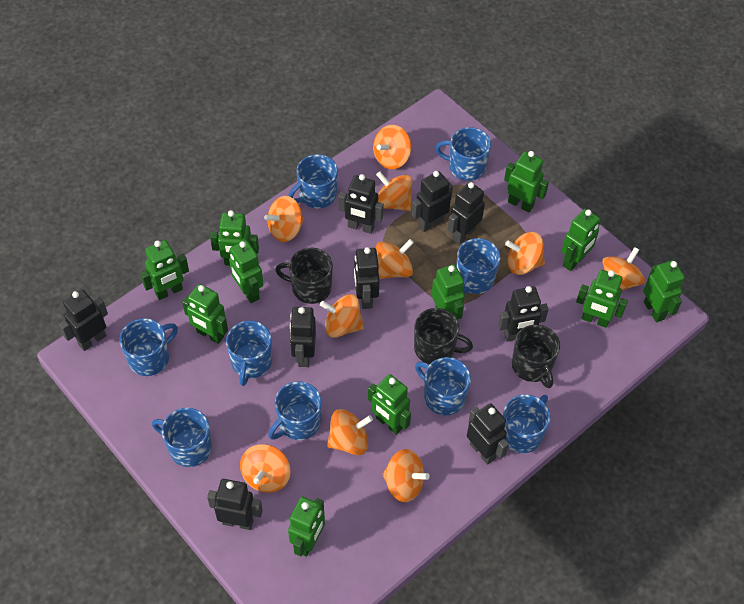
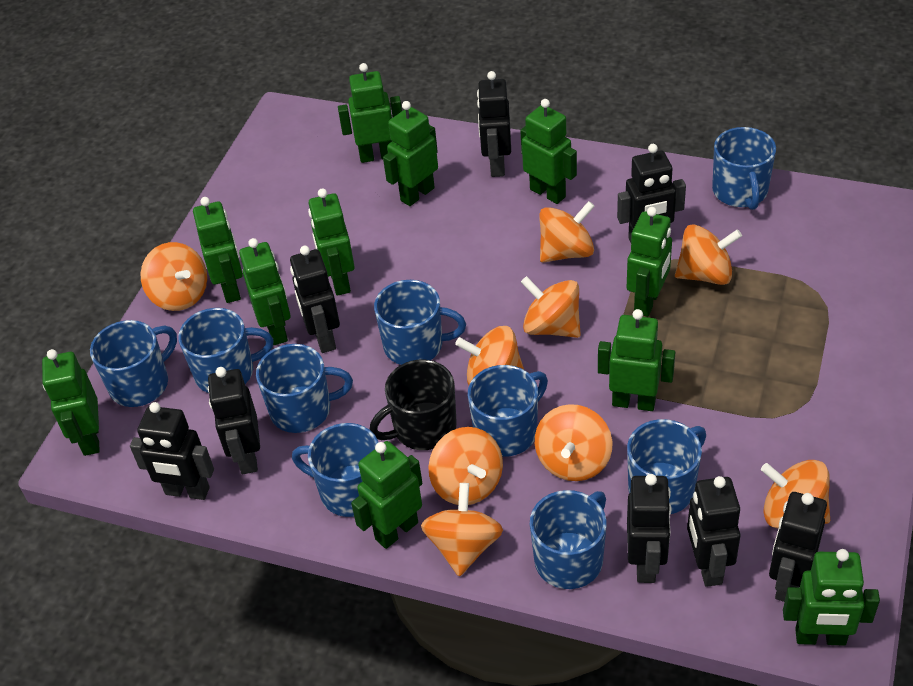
black mug: [275,248,333,304] [414,308,473,364] [512,325,560,388] = 3 -> [370,360,457,450] = 1
black robot: [59,289,108,351] [207,479,263,530] [290,307,316,367] [338,174,384,234] [354,247,380,309] [411,171,453,232] [448,182,485,244] [467,403,509,465] [498,286,549,342] = 9 -> [130,402,214,500] [208,367,260,474] [290,246,340,353] [477,71,511,177] [617,144,686,243] [627,474,672,583] [687,476,740,587] [769,492,827,602] = 8
orange spinning top: [240,444,291,493] [264,196,304,242] [320,294,364,338] [327,409,373,455] [373,125,411,169] [376,171,412,211] [376,239,414,279] [382,449,430,502] [505,232,545,275] [602,247,645,290] = 10 -> [141,242,207,311] [421,483,503,577] [429,427,503,505] [455,326,524,385] [521,276,581,338] [535,404,612,481] [539,201,595,262] [675,225,742,285] [761,460,830,529] = 9

